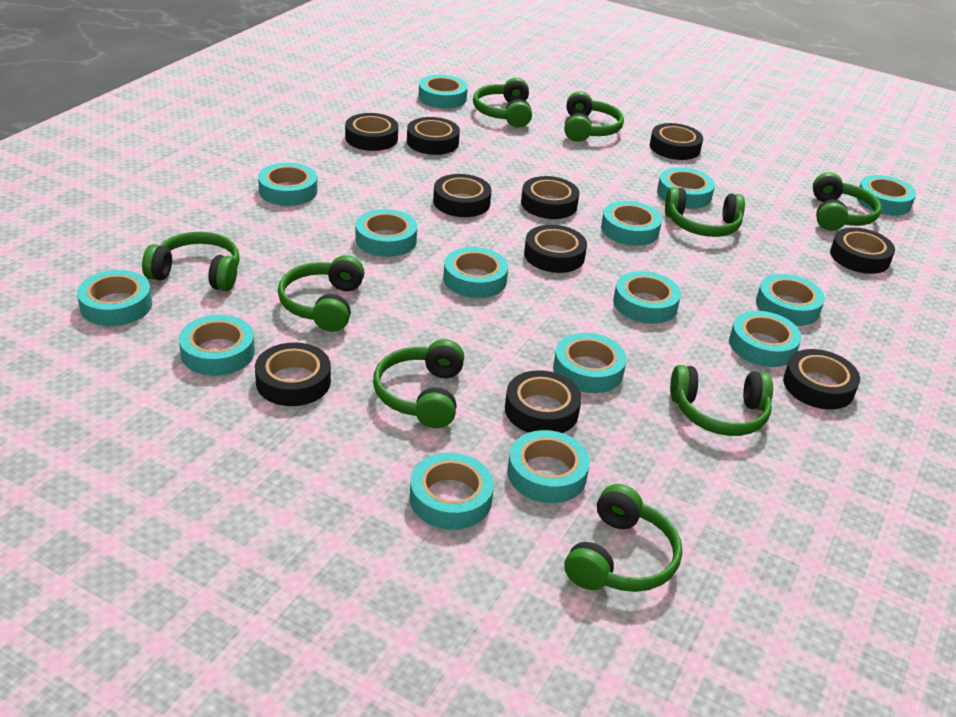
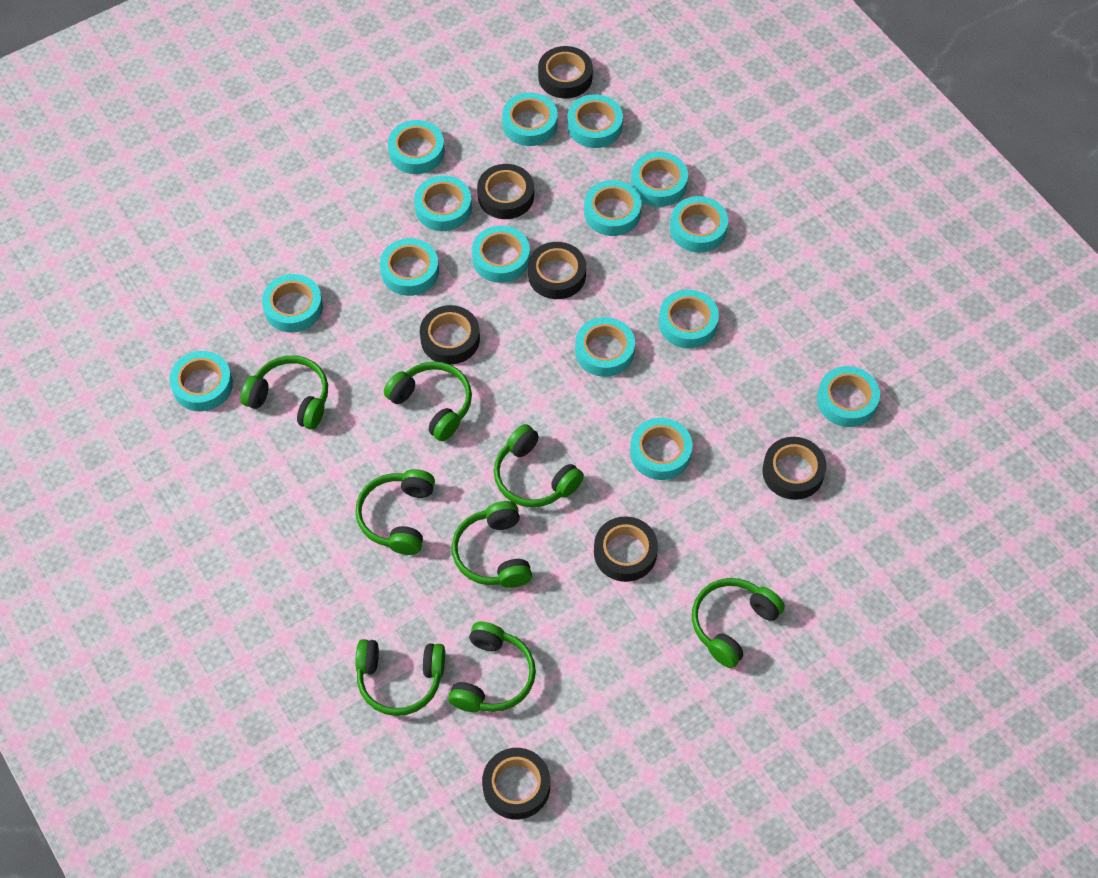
black tape: [255,342,331,406] [345,113,398,151] [407,117,460,155] [433,174,492,217] [505,370,582,433] [521,176,579,219] [524,225,587,273] [650,123,703,160] [783,349,860,409] [830,227,895,274] = 10 -> [420,305,480,365] [477,164,534,219] [482,748,550,819] [528,242,586,299] [538,46,593,98] [594,517,658,582] [762,437,827,500] = 7
green headphones: [142,232,240,291] [278,255,365,332] [373,339,464,428] [473,78,532,128] [565,91,624,142] [565,484,682,592] [665,187,745,237] [670,365,773,436] [813,172,882,231] = 9 -> [241,355,328,430] [355,469,435,555] [356,639,445,716] [384,361,472,441] [448,621,536,712] [452,501,532,588] [494,424,584,507] [692,578,785,668] = 8

